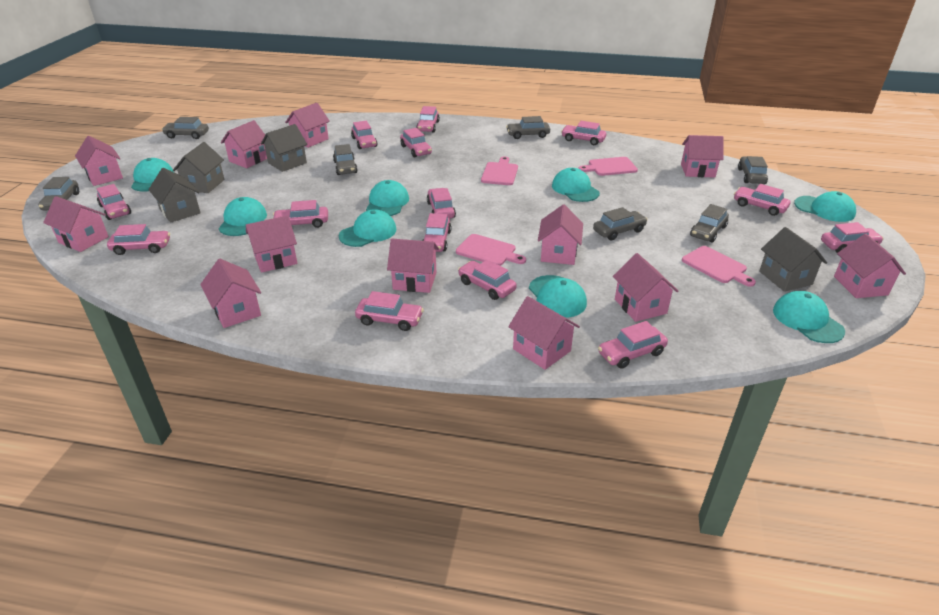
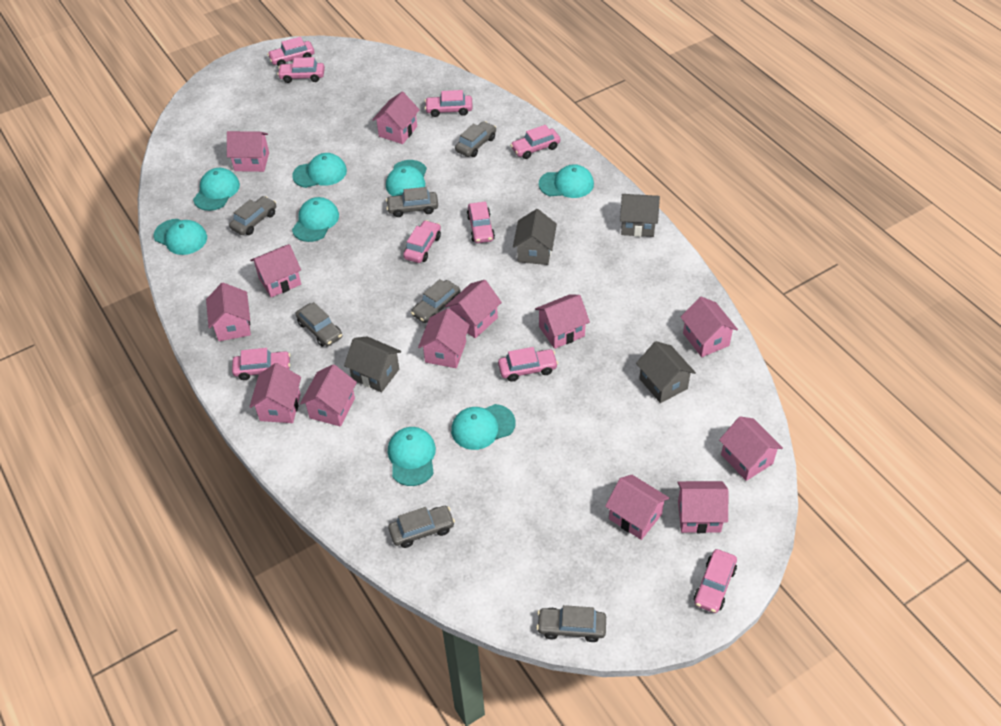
pink car: [96,184,131,220] [107,224,170,255] [272,200,328,228] [351,121,377,149] [355,291,424,331] [400,128,432,157] [416,106,440,133] [422,213,451,252] [427,188,456,219] [458,260,517,300] [561,121,606,145] [598,321,668,369] [734,184,790,216] [821,222,884,253] = 14 -> [232,348,290,380] [267,37,315,66] [277,57,325,83] [403,220,441,263] [425,90,473,117] [467,202,495,243] [498,347,558,382] [510,125,561,159] [694,549,737,613] = 9
pink cutting board: [456,234,526,266] [481,156,518,185] [578,157,638,176] [682,246,756,287] = 4 -> none = 0
pink house: [43,196,109,252] [75,136,123,186] [200,259,261,328] [221,120,267,168] [246,215,297,273] [285,103,330,148] [387,239,439,293] [508,296,580,370] [538,204,583,265] [613,253,678,322] [681,135,724,178] [834,234,906,298] = 12 -> [206,283,251,341] [227,131,269,172] [249,363,301,423] [250,244,301,297] [300,364,357,427] [372,92,420,144] [418,308,470,368] [445,280,502,338] [535,294,590,349] [605,475,669,540] [677,481,728,533] [681,297,738,357] [719,416,783,481] = 13

